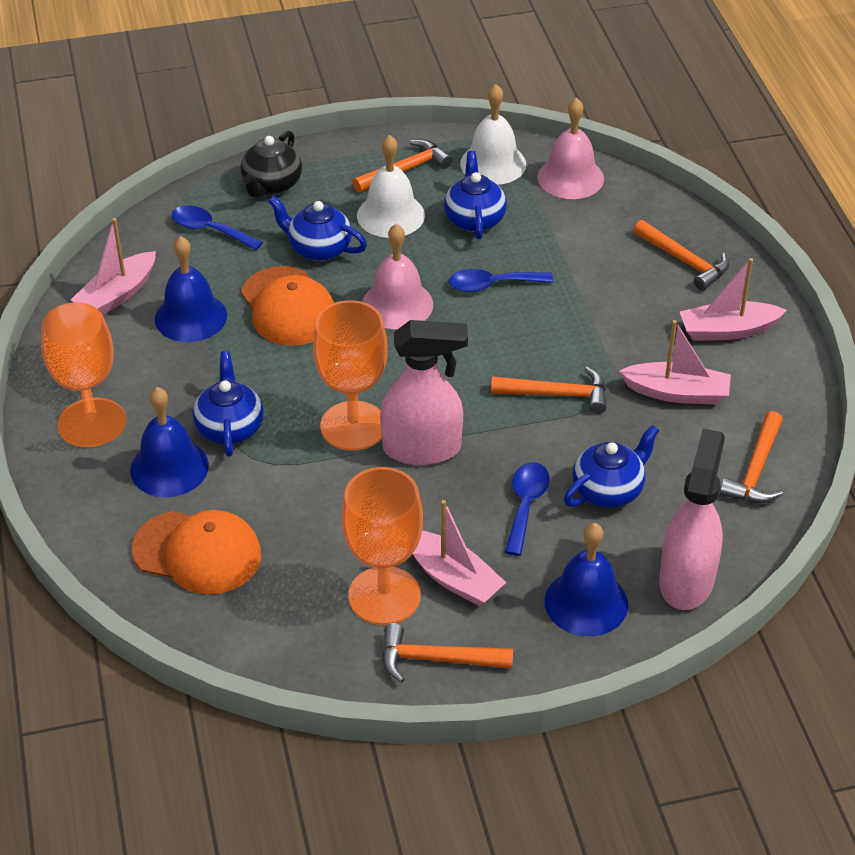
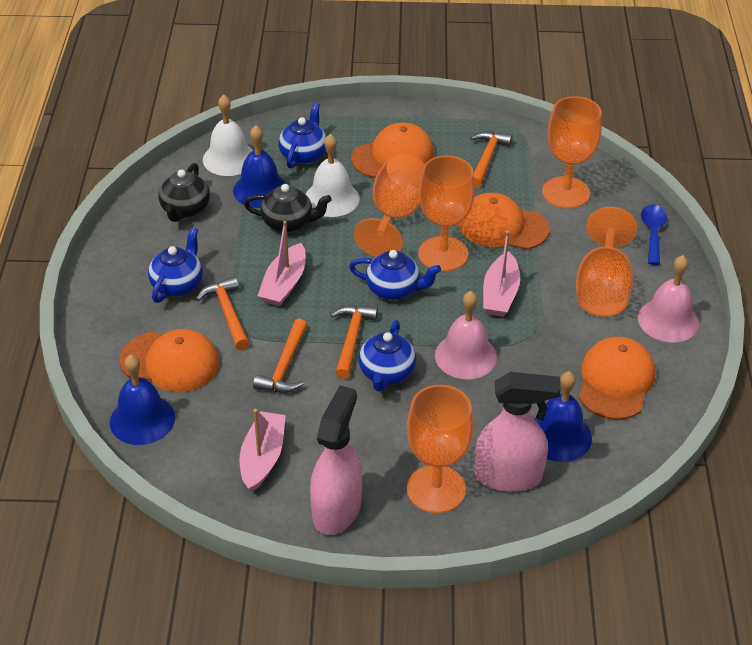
black teapot: [240,131,302,198] = 1 -> [158,163,210,222] [244,184,332,232] = 2
blue spoon: [172,205,263,250] [449,269,553,292] [505,462,550,556] = 3 -> [641,204,667,265] = 1
orange cap: [132,510,261,595] [241,266,334,346] = 2 -> [120,329,219,392] [351,122,434,178] [459,193,549,250] [579,336,655,420] = 4
orange goblet: [41,302,126,447] [313,300,388,451] [342,467,423,625] = 3 -> [354,153,425,257] [407,385,474,513] [418,155,475,272] [542,96,602,209] [576,207,637,317] = 5
orange hammer: [353,139,452,193] [382,623,513,683] [491,367,606,414] [634,220,729,291] [719,411,783,503] = 5 -> [196,277,249,350] [253,318,307,393] [331,305,378,379] [471,131,512,188] = 4
pink boat: [71,218,156,315] [413,500,506,606] [619,320,731,405] [680,258,787,341] = 4 -> [240,409,286,492] [258,221,306,306] [483,231,520,317] = 3

